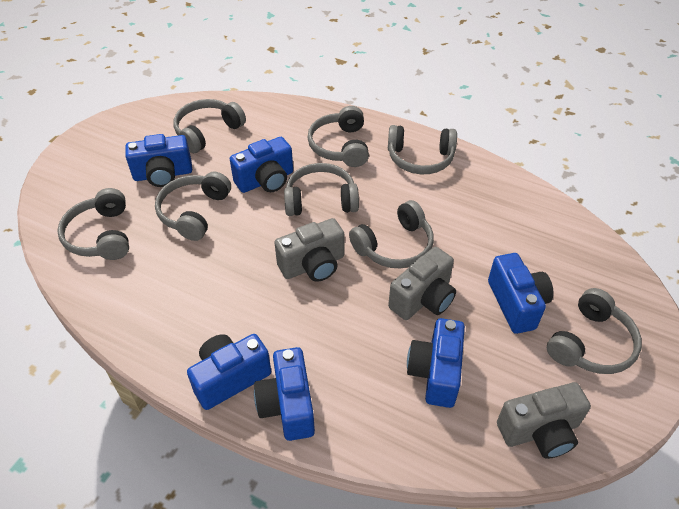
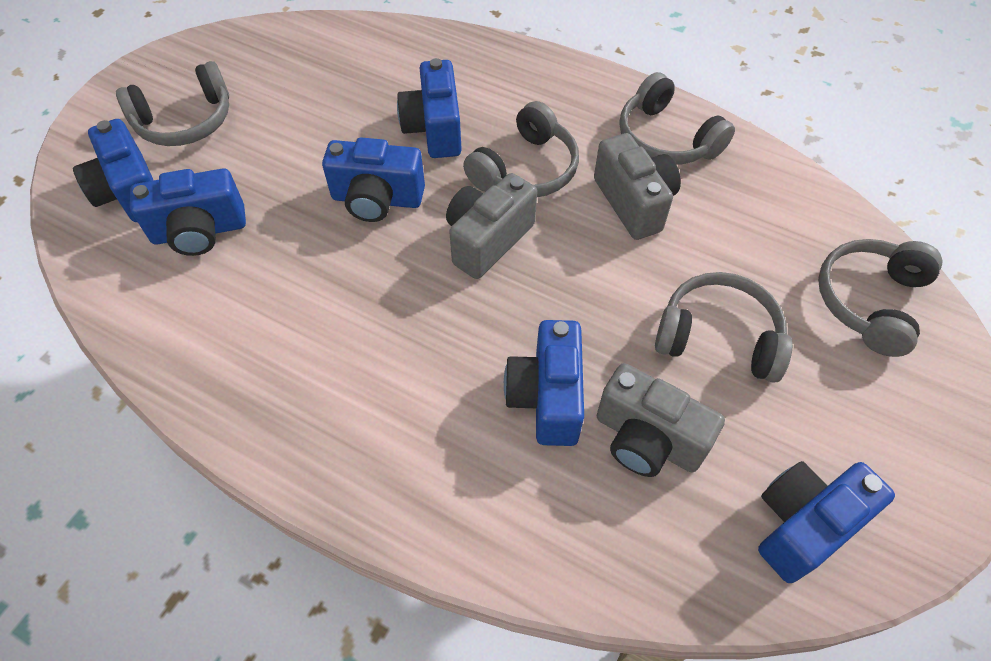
grey headphones: [57,188,129,260] [155,172,231,241] [173,99,246,153] [284,163,359,216] [307,106,369,167] [349,200,434,268] [388,125,457,174] [547,288,642,374] = 8 -> [116,61,229,146] [463,101,579,197] [619,72,735,165] [655,272,792,383] [818,239,943,357] = 5

